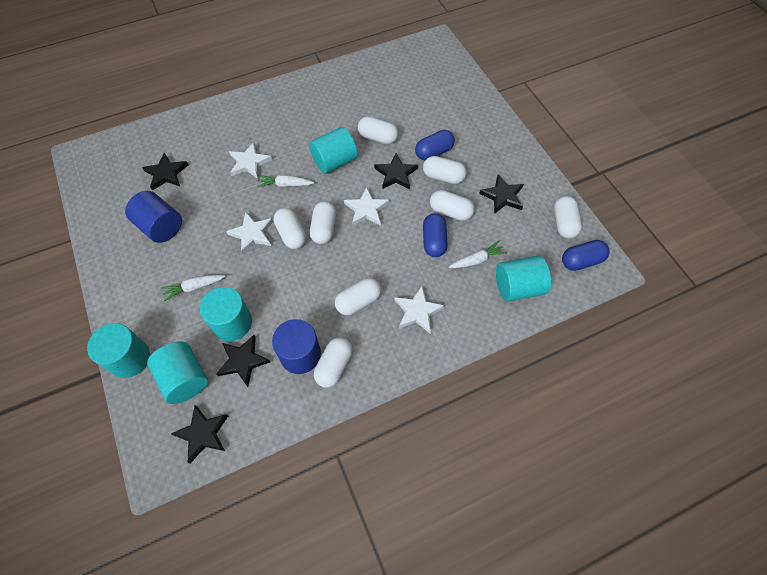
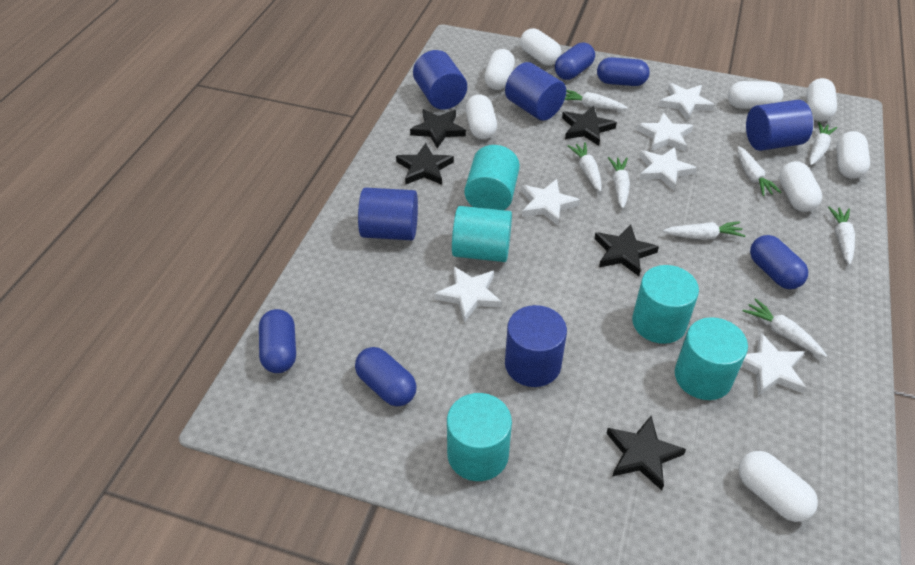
blue capsule: [415,130,455,160] [423,213,448,257] [562,240,610,271] = 3 -> [259,309,296,373] [355,347,417,406] [555,43,595,80] [597,57,650,86] [750,235,808,289] = 5
blue cylinder: [125,191,182,243] [272,319,321,374] = 2 -> [358,188,418,240] [413,50,467,110] [505,62,566,121] [505,305,567,387] [746,100,813,151] = 5
white carrot: [161,275,225,302] [257,175,314,187] [449,241,507,268] = 3 -> [565,90,628,110] [567,142,602,192] [608,157,630,209] [663,221,746,240] [737,146,781,196] [743,298,827,357] [809,122,837,165] [828,206,855,265] = 8
white star: [226,211,273,254] [229,142,272,179] [344,187,389,226] [394,286,444,333] = 4 -> [435,266,502,322] [521,179,580,226] [636,113,693,152] [639,147,697,190] [659,83,715,120] [741,333,806,396] = 6

